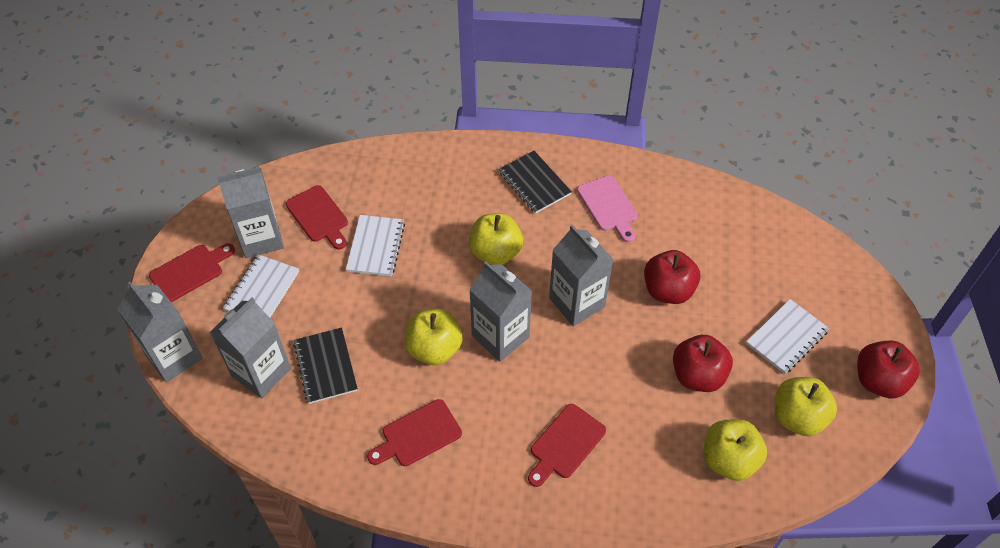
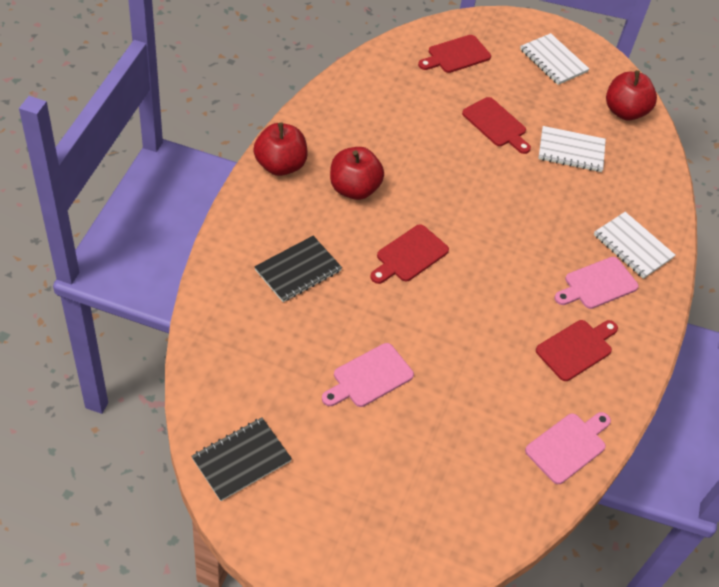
grey carton: [117,282,203,383] [210,297,291,398] [217,167,284,258] [469,262,532,362] [549,225,613,326] = 5 -> none = 0
pink cutting board: [577,175,638,242] = 1 -> [322,343,414,407] [525,412,611,484] [554,257,639,309] = 3
yellow apple: [404,309,462,365] [469,213,523,265] [704,419,767,481] [774,377,837,436] = 4 -> none = 0

